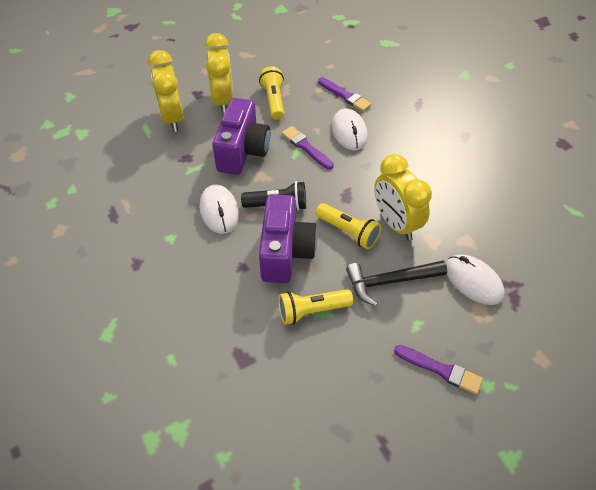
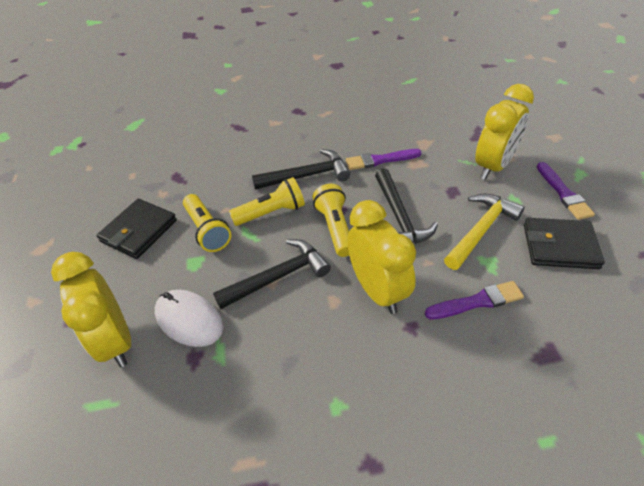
black flashlight: [241,181,306,211] = 1 -> none = 0
black hammer: [346,261,447,306] = 1 -> [213,239,331,309] [252,149,350,190] [375,168,438,244] = 3
black wallet: none = 0 -> [97,199,177,259] [524,218,605,269] = 2
purple camera: [212,98,270,175] [259,194,317,283] = 2 -> none = 0
white mouse: [200,184,239,234] [332,109,368,150] [446,255,505,305] = 3 -> [155,290,223,347] = 1
yellow hammer: none = 0 -> [444,193,524,270] = 1

